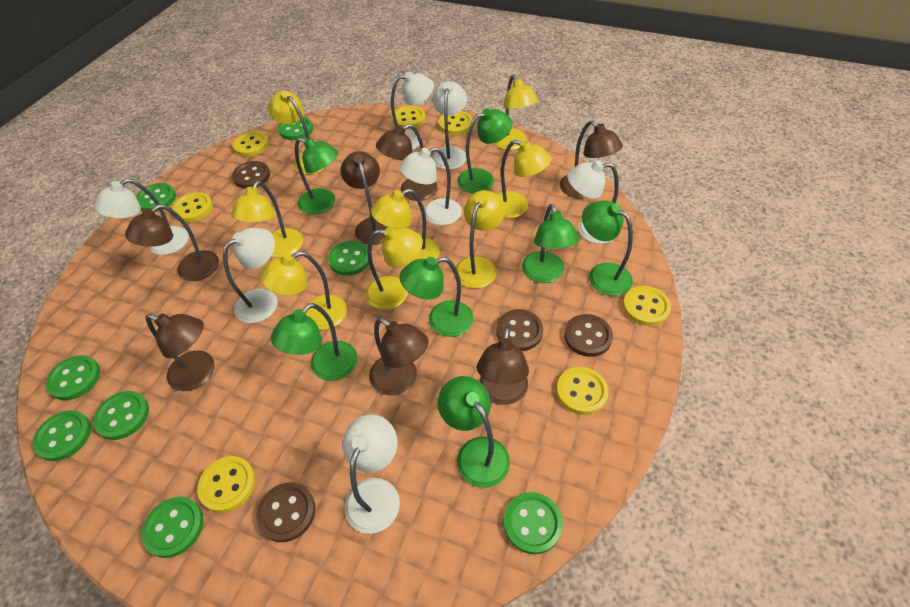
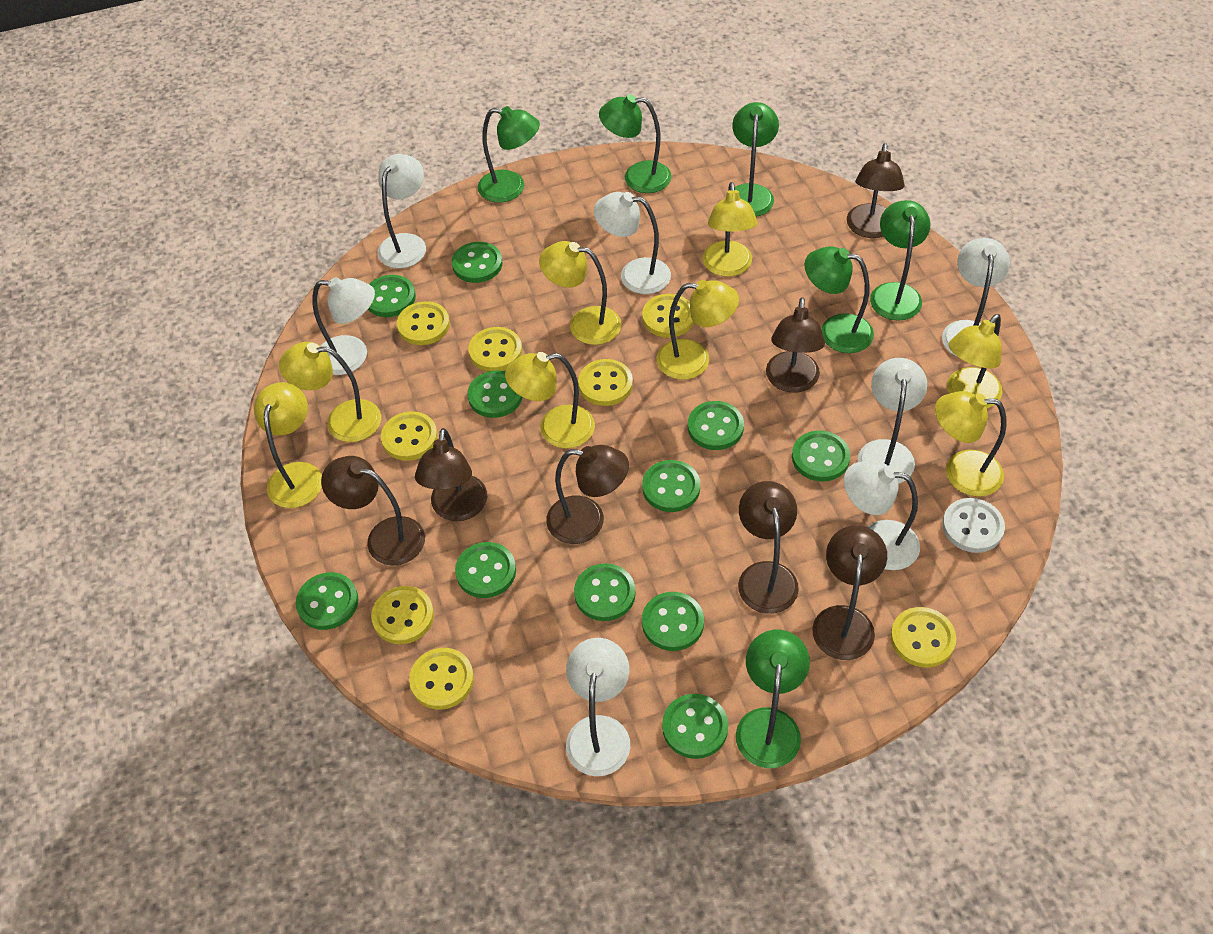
brown button: [232,161,270,189] [256,482,315,542] [496,309,543,351] [564,314,613,357] = 4 -> none = 0
green button: [32,410,91,461] [46,355,100,400] [93,391,149,440] [136,183,176,212] [141,497,204,558] [278,116,313,140] [328,241,369,276] [504,492,563,554] = 8 -> [296,572,358,630] [368,275,416,317] [452,242,503,283] [455,542,516,598] [467,370,522,418] [574,563,636,621] [642,460,700,512] [642,592,704,651] [662,694,728,759] [688,401,744,450] [792,430,850,482] = 11
green lamp: [271,303,358,381] [295,137,338,215] [399,257,473,337] [438,376,510,488] [457,109,512,193] [522,204,579,283] [582,200,633,296] = 7 -> [478,106,540,203] [599,95,672,193] [732,102,779,217] [736,630,810,768] [805,246,874,353] [870,200,930,321] = 6
white button: none = 0 -> [942,498,1005,553] = 1
yellow button: [172,192,213,222] [197,456,256,513] [233,131,269,157] [392,106,425,130] [439,111,473,135] [556,367,609,415] [623,286,671,326] = 7 -> [371,586,434,644] [381,411,438,461] [397,301,450,345] [409,648,474,710] [468,327,522,372] [578,359,633,406] [642,294,694,338] [890,607,956,668] = 8

